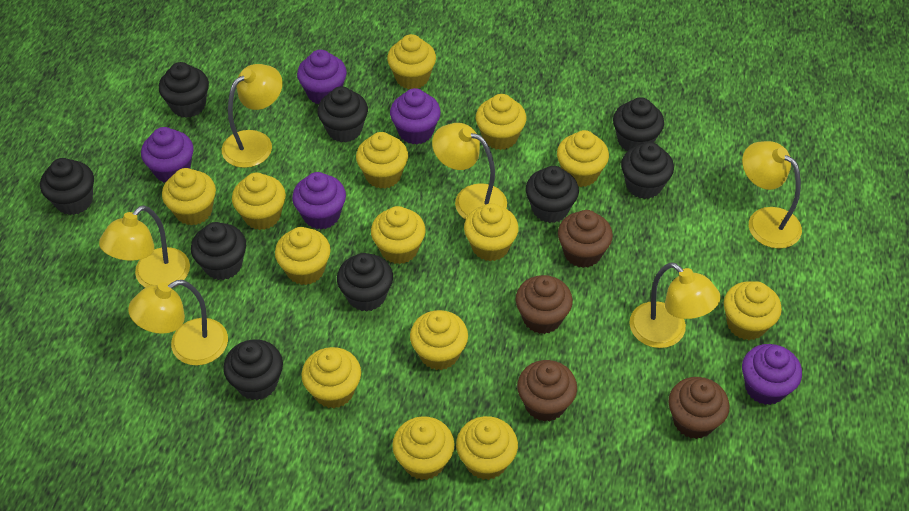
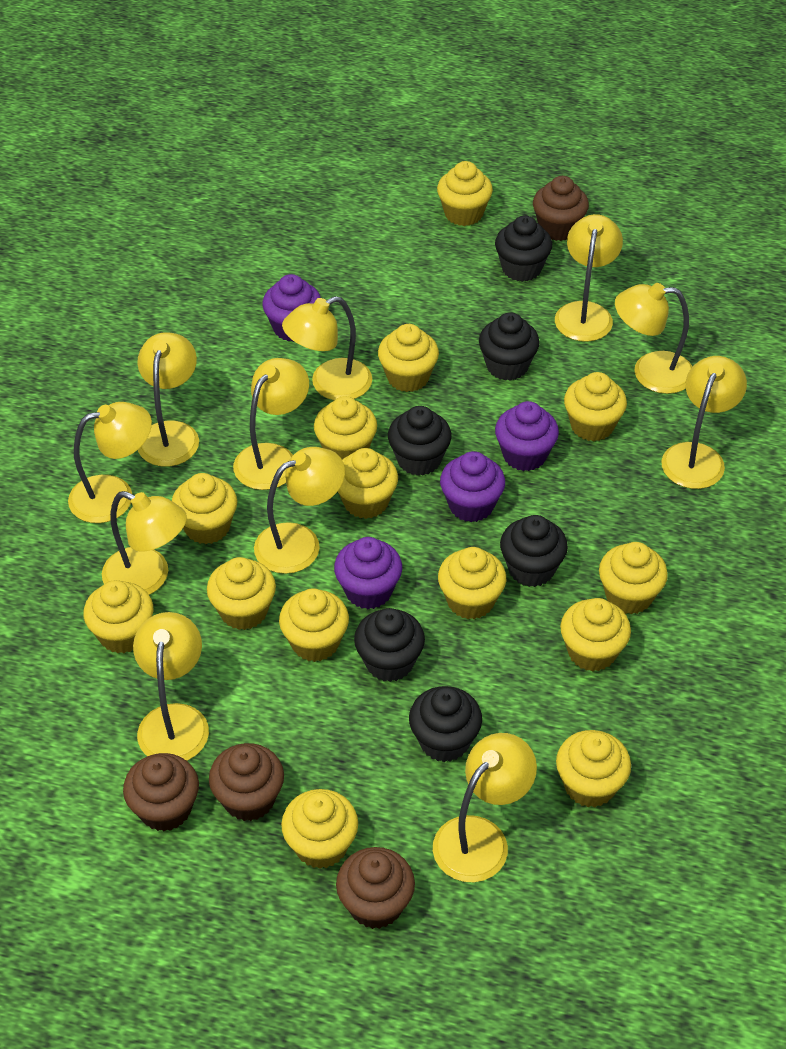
black cupcake: [40,158,94,215] [159,62,209,118] [191,222,246,280] [223,339,283,400] [317,86,368,143] [337,253,393,312] [526,166,579,223] [613,97,664,151] [621,142,674,199] = 9 -> [354,608,425,682] [388,406,452,476] [409,686,482,762] [479,312,540,381] [495,215,552,282] [500,515,568,587] = 6
purple cupcake: [141,127,194,183] [292,172,346,229] [297,50,347,104] [390,88,441,144] [742,344,802,405] = 5 -> [262,274,321,342] [334,537,402,609] [440,451,505,522] [495,401,559,471] = 4
yellow lamp: [99,205,190,288] [128,280,228,366] [222,64,283,168] [432,123,507,220] [629,262,721,348] [742,141,802,249] = 6 -> [68,402,152,523] [102,491,187,595] [133,612,209,761] [137,332,199,466] [233,358,309,490] [254,447,345,574] [282,296,372,400] [433,733,537,882] [555,214,623,342] [615,283,693,394] [661,356,747,489] = 11

